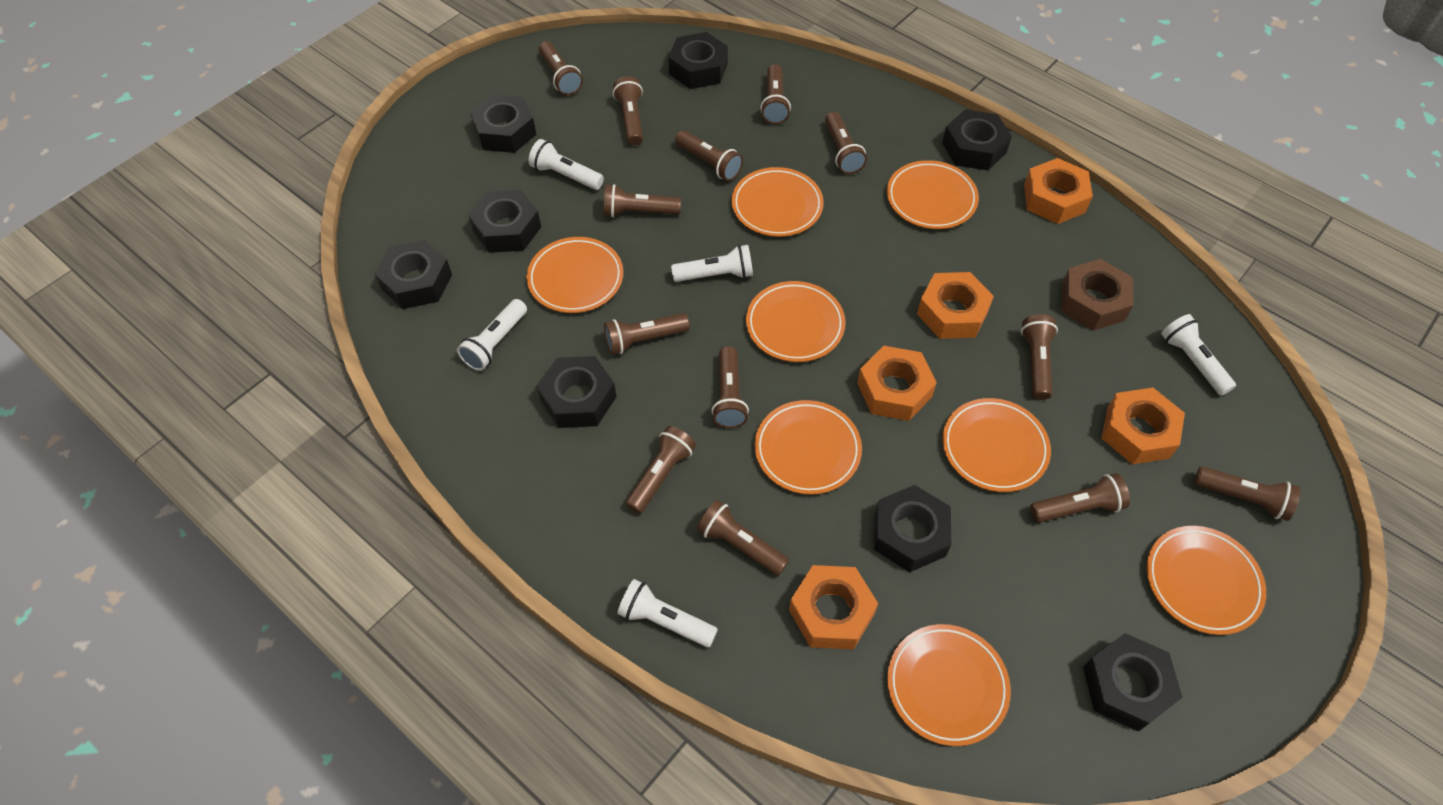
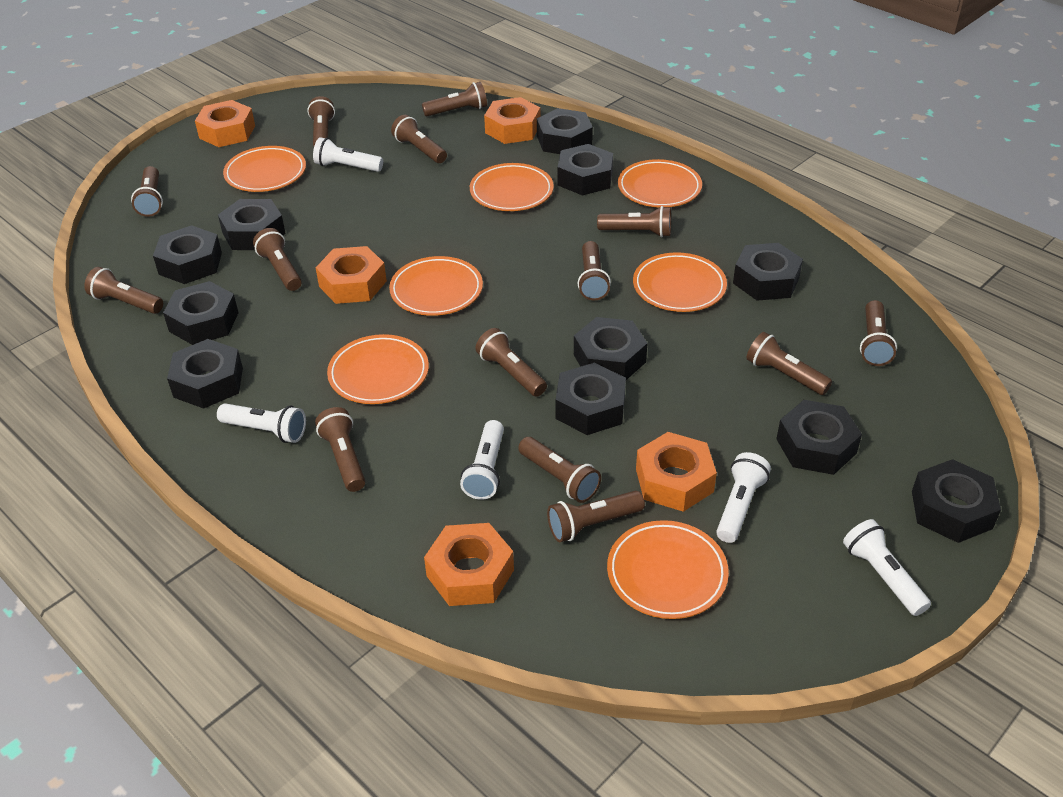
black nut: [375,240,452,309] [468,190,541,253] [470,94,537,153] [537,356,616,428] [668,32,728,89] [874,485,951,572] [942,109,1012,170] [1083,633,1183,732] = 8 -> [153,225,222,284] [163,281,239,345] [167,339,243,409] [218,199,286,250] [537,108,593,154] [556,363,626,435] [558,144,613,196] [574,317,648,380] [733,243,803,301] [776,400,862,475] [912,459,1001,543] = 11
brown flashlight: [539,41,583,95] [604,184,681,217] [604,313,690,355] [613,76,643,146] [626,426,696,514] [675,131,743,181] [697,500,789,576] [711,346,749,428] [760,64,791,124] [825,112,867,174] [1021,314,1058,400] [1030,473,1130,523] [1194,466,1300,521] = 13 -> [84,267,163,314] [131,166,163,217] [253,228,302,291] [307,96,335,146] [315,407,365,492] [391,115,447,163] [422,82,487,116] [475,328,547,397] [518,437,601,503] [547,491,645,542] [578,241,611,301] [597,206,671,237] [747,332,832,395] [860,300,897,366] = 14
brown nut: [1062,259,1133,331] = 1 -> none = 0
orange plate: [527,237,623,313] [732,167,824,237] [746,281,846,362] [755,400,862,495] [887,160,979,229] [887,624,1011,746] [942,398,1051,492] [1147,526,1266,635] = 8 -> [223,146,306,192] [327,334,429,404] [389,256,483,316] [470,163,554,211] [607,520,729,619] [618,159,702,208] [633,253,727,312] = 7

